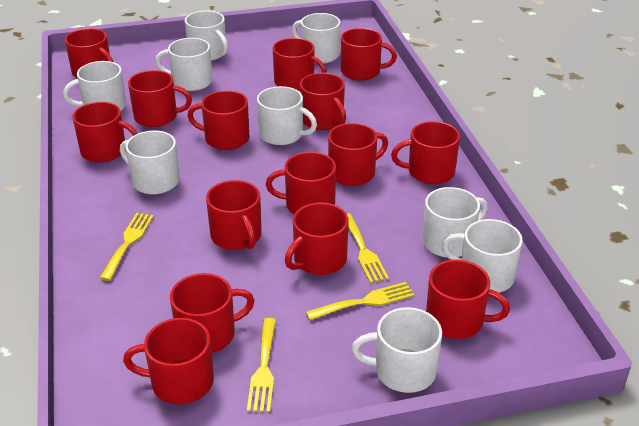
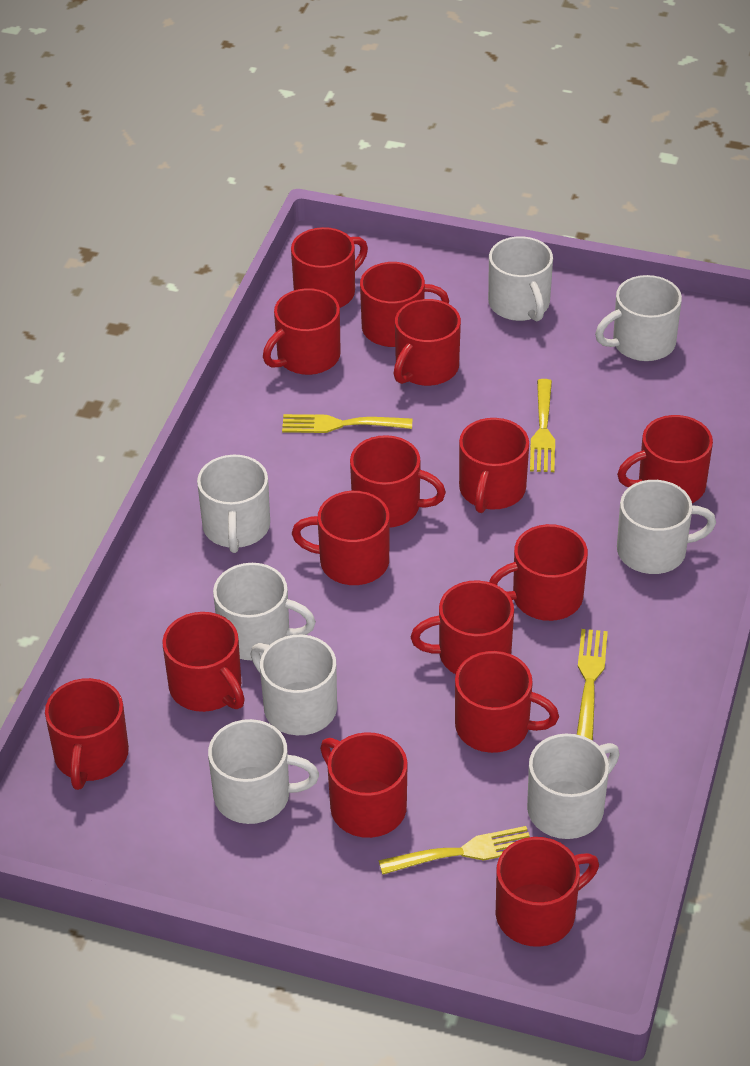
white mug: [63,61,126,111] [120,130,180,195] [155,38,213,91] [185,10,228,61] [257,86,317,145] [292,13,341,64] [352,307,442,393] [422,187,488,258] [442,219,523,293] = 9 -> [197,455,270,553] [208,719,319,824] [213,563,316,660] [250,635,337,735] [488,236,553,321] [527,734,620,839] [595,275,682,361] [617,480,716,574] = 8

